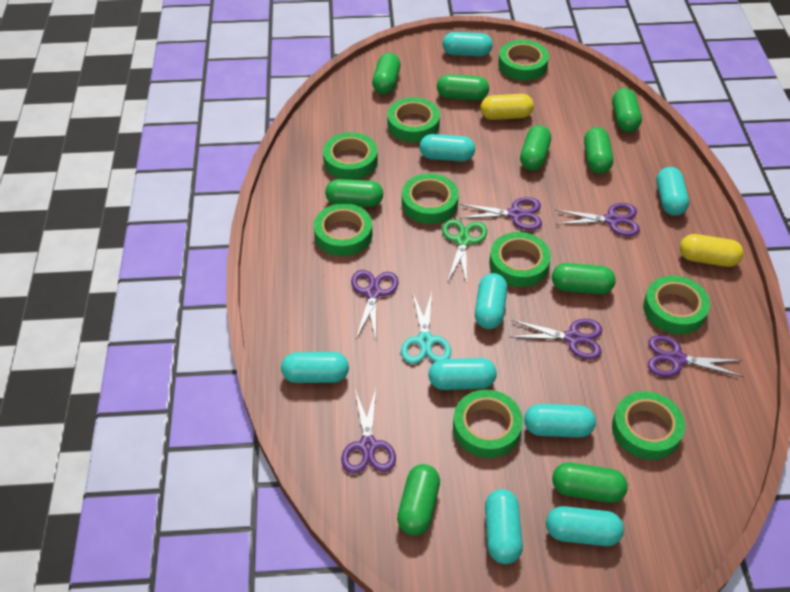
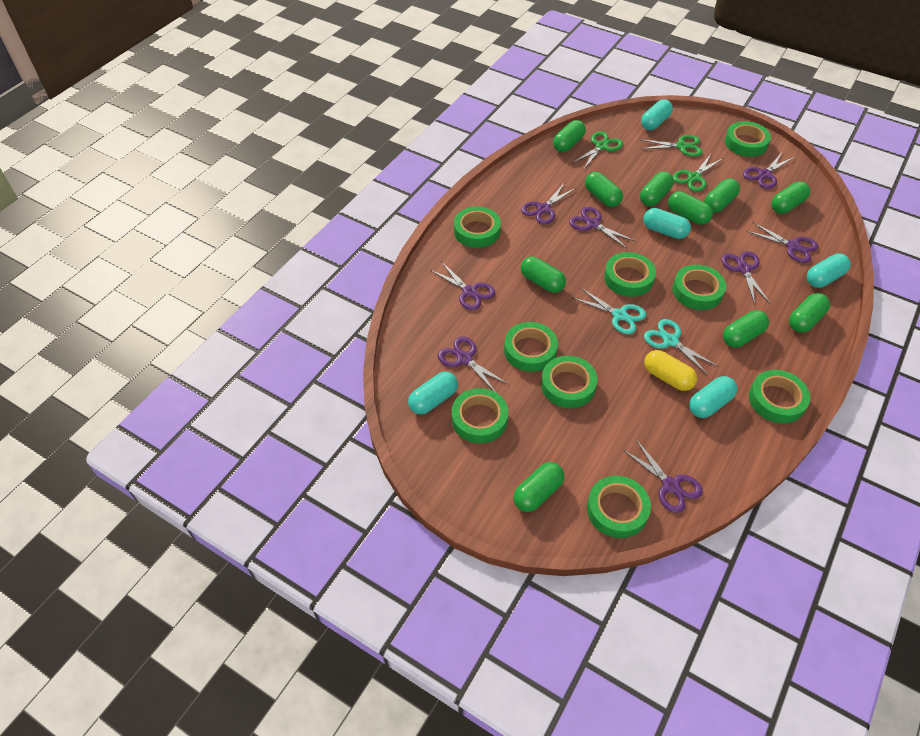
green capsule: [325,179,383,207] [372,53,401,94] [397,464,440,536] [437,74,489,100] [520,125,551,170] [552,263,616,294] [552,462,628,503] [584,127,613,174] [612,88,642,132] = 9 -> [513,462,564,512] [521,256,566,293] [553,120,586,152] [585,172,623,207] [640,171,674,206] [668,191,713,225] [704,179,740,213] [723,310,769,347] [771,181,810,214] [789,293,830,333] = 10
green scissors: [442,219,487,284] = 1 -> [572,131,623,170] [639,135,703,157] [673,154,722,192] = 3
purple scissors: [341,388,396,474] [351,270,399,339] [459,197,542,230] [511,319,602,360] [555,203,640,236] [648,335,744,377] = 6 -> [430,261,495,310] [438,336,509,392] [521,182,576,225] [569,207,635,248] [622,440,703,513] [721,251,770,304] [743,151,795,189] [746,222,818,263] = 8
turquoise capsule: [281,352,349,383] [420,134,475,162] [428,358,497,390] [443,32,493,57] [475,273,507,329] [485,489,523,564] [524,404,596,438] [546,506,624,546] [656,167,689,216] = 9 -> [408,372,458,414] [641,99,673,130] [643,208,691,239] [689,376,738,418] [807,253,851,288] = 5
turquoise scissors: [401,291,451,364] = 1 -> [573,287,646,334] [644,319,719,375] = 2
yellow capsule: [481,94,534,120] [680,234,744,267] = 2 -> [644,350,697,391] = 1

